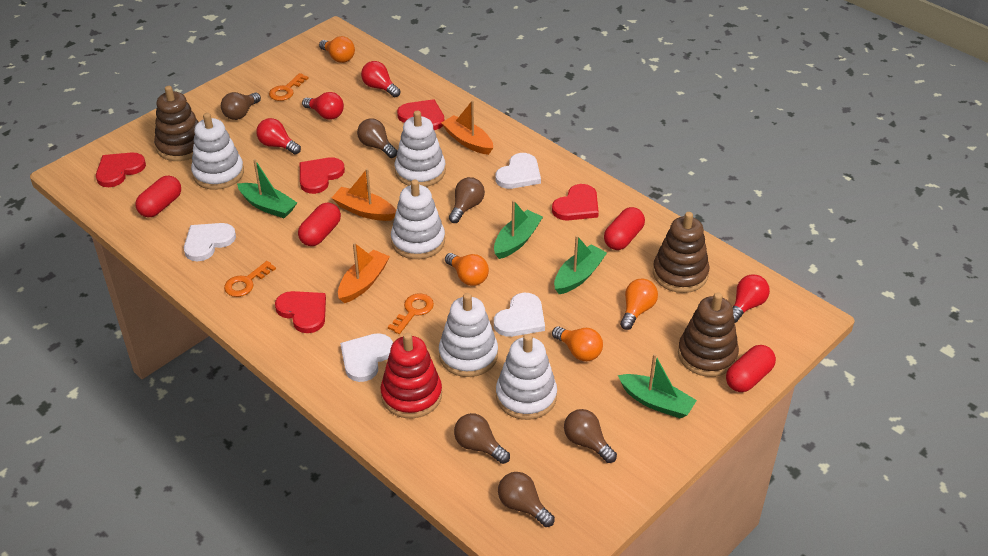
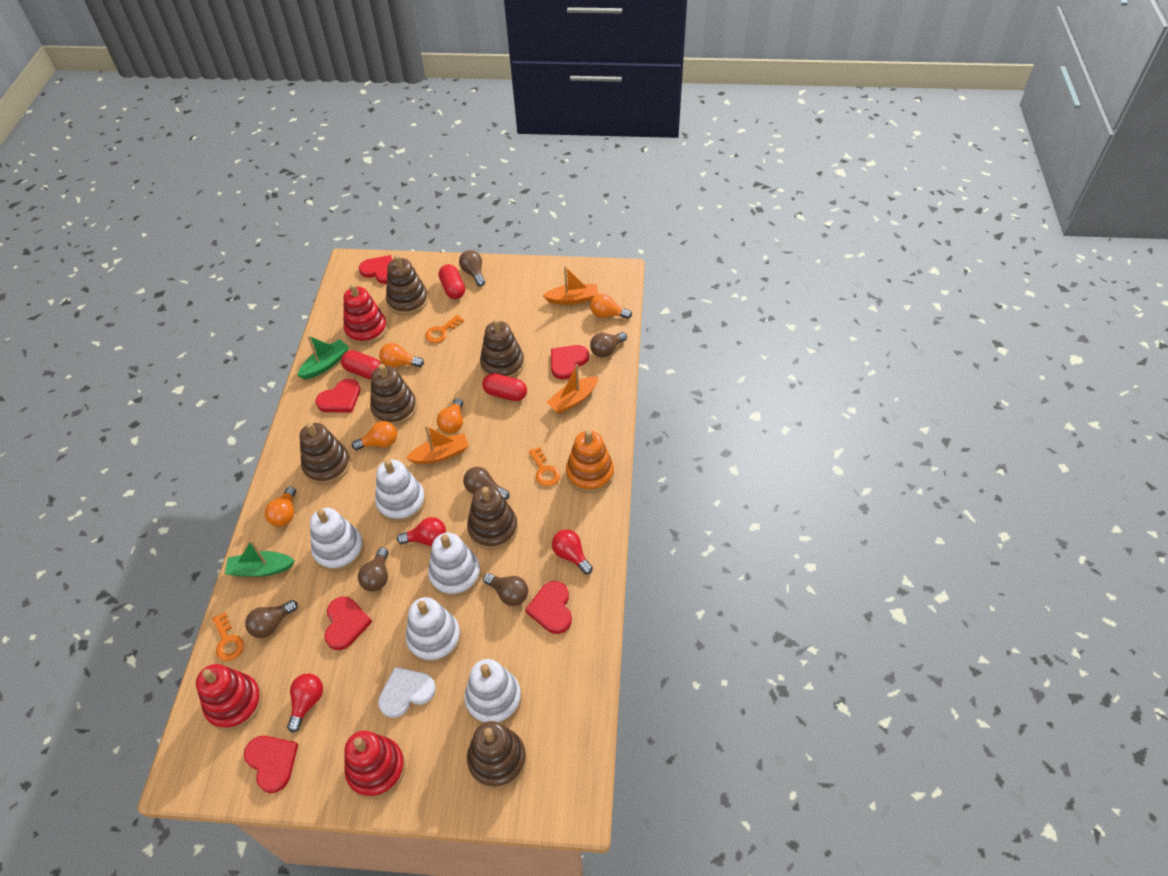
brown stacking toy: [154,86,199,161] [653,212,709,293] [678,292,739,377] = 3 -> [300,422,351,485] [370,364,417,426] [386,255,428,316] [467,486,518,550] [467,721,526,789] [480,319,524,378] = 6
green boat: [237,159,297,218] [494,200,543,259] [554,235,607,294] [618,354,697,418] = 4 -> [225,540,295,577] [297,335,349,379] = 2
orange light bulb: [319,36,355,63] [445,253,489,286] [552,326,603,361] [620,279,658,330] = 4 -> [265,486,296,527] [352,421,397,450] [379,343,424,368] [437,398,463,434] [590,294,632,319] = 5
orange stacking toy: none = 0 -> [566,430,614,493] = 1
red capsule: [135,176,181,217] [298,203,341,246] [604,207,645,250] [726,345,776,392] = 4 -> [341,350,382,379] [439,264,465,299] [482,373,527,401] = 3
red heart: [96,152,146,187] [275,291,326,333] [300,157,345,194] [397,99,444,130] [552,184,599,221] = 5 -> [244,736,298,793] [316,379,360,412] [324,596,372,650] [359,255,393,284] [525,581,572,634] [551,345,589,380] = 6
red light bulb: [256,118,301,154] [302,92,344,120] [361,61,400,97] [733,274,770,323] = 4 -> [287,673,323,733] [397,517,446,546] [552,530,593,574] = 3
red stacking toy: [381,333,442,418] = 1 -> [196,664,262,731] [343,284,387,345] [344,731,405,799] = 3
white heart: [184,223,236,261] [340,333,393,382] [494,293,545,337] [495,153,541,189] = 4 -> [378,667,436,718] = 1

